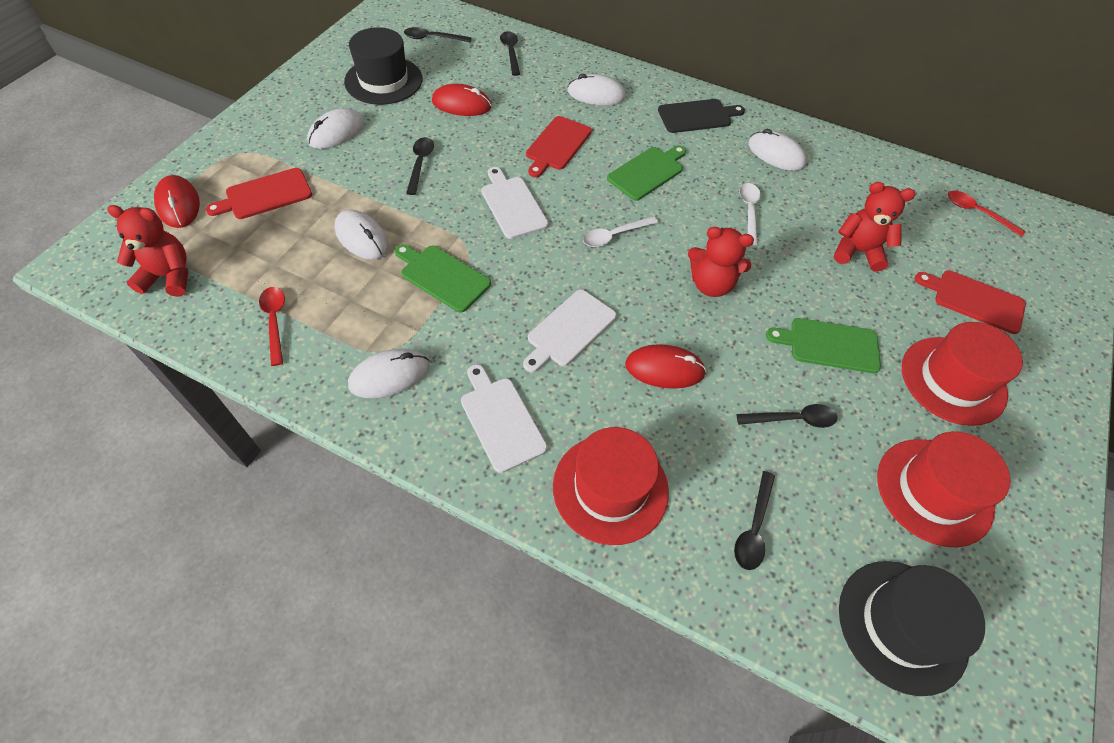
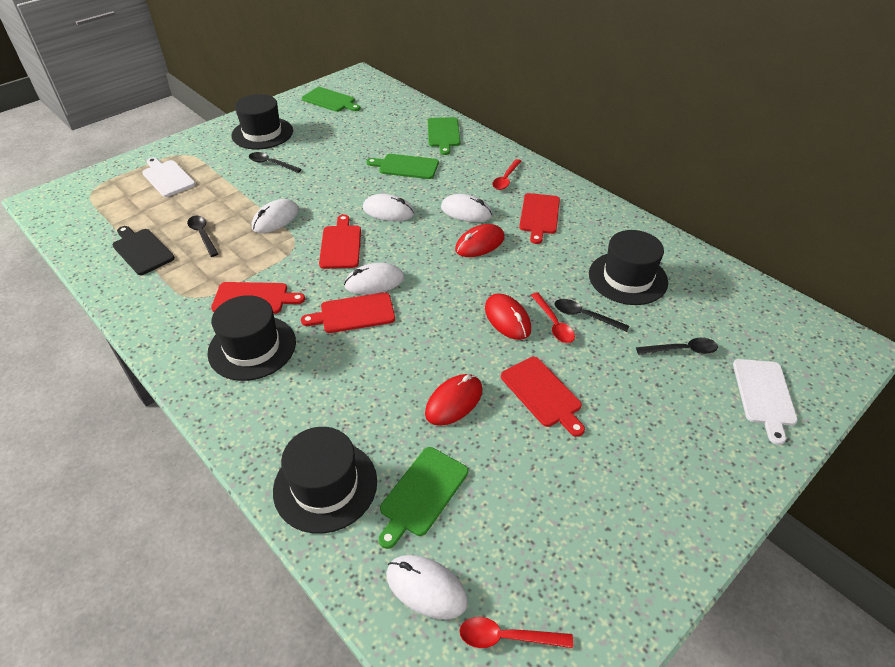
black hat: [344,27,422,105] [839,561,985,696] = 2 -> [207,295,296,381] [232,94,293,149] [273,427,377,534] [589,230,668,305] = 4
black spoon: [404,27,472,43] [406,137,434,195] [500,31,520,76] [734,471,775,570] [737,404,838,428] = 5 -> [187,216,219,257] [249,152,302,173] [554,299,629,332] [636,338,718,355] = 4
green cutting board: [395,244,491,313] [607,145,686,201] [766,318,881,373] = 3 -> [302,87,360,112] [366,154,439,179] [379,447,468,549] [428,117,460,155] = 4
red cutting board: [205,168,312,219] [526,116,592,177] [915,270,1026,334] = 3 -> [211,282,305,314] [301,292,395,333] [319,214,361,269] [501,357,585,437] [519,193,560,244] = 5
red hat: [553,427,669,545] [877,431,1010,547] [902,322,1023,426] = 3 -> none = 0
red spoon: [259,287,285,366] [948,191,1026,237] = 2 -> [459,617,573,648] [492,159,522,190] [531,292,575,343] = 3
red teddy bear: [107,205,188,297] [688,227,754,297] [834,182,915,272] = 3 -> none = 0
white cutting board: [461,364,547,473] [481,167,548,239] [523,290,617,372] = 3 -> [142,157,196,197] [733,359,798,445] = 2
white spoon: [583,216,658,247] [739,183,761,245] = 2 -> none = 0

